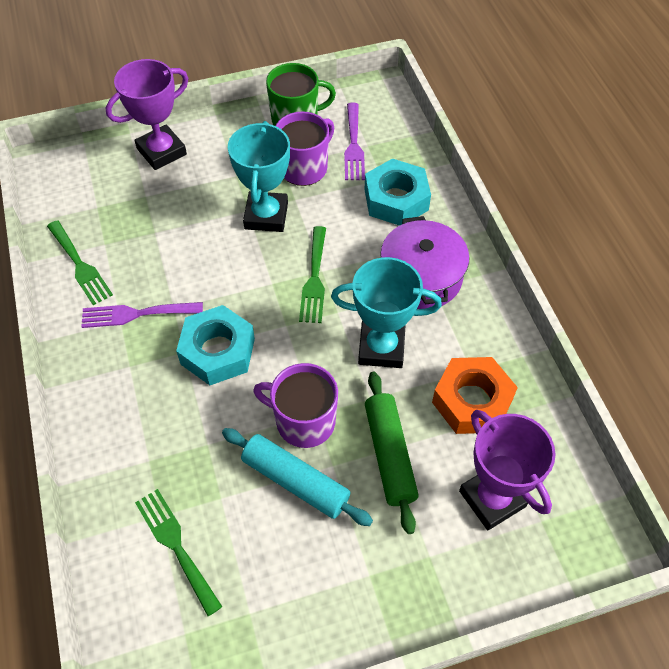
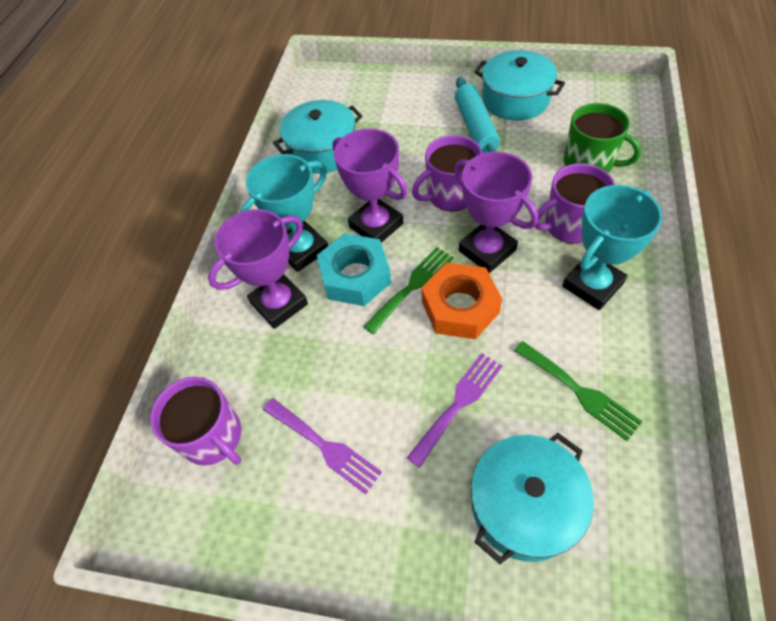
green fork: [47,220,113,305] [135,489,222,616] [299,226,326,323] = 3 -> [363,247,454,334] [514,341,642,441] = 2
green rolling pin: [365,372,419,534] = 1 -> none = 0
purple mug: [253,363,338,448] [276,112,334,186] = 2 -> [150,377,241,465] [412,135,483,212] [534,163,615,244] = 3
purple pot: [380,216,469,309] = 1 -> none = 0
purple trophy: [106,59,188,170] [459,410,556,530] = 2 -> [208,209,308,329] [333,128,408,243] [454,152,538,273] = 3
turquoise nut: [176,305,255,385] [364,158,431,226] = 2 -> [317,233,391,306] = 1
turquoise pot: none = 0 -> [273,100,363,174] [471,433,594,564] [474,50,565,120] = 3

